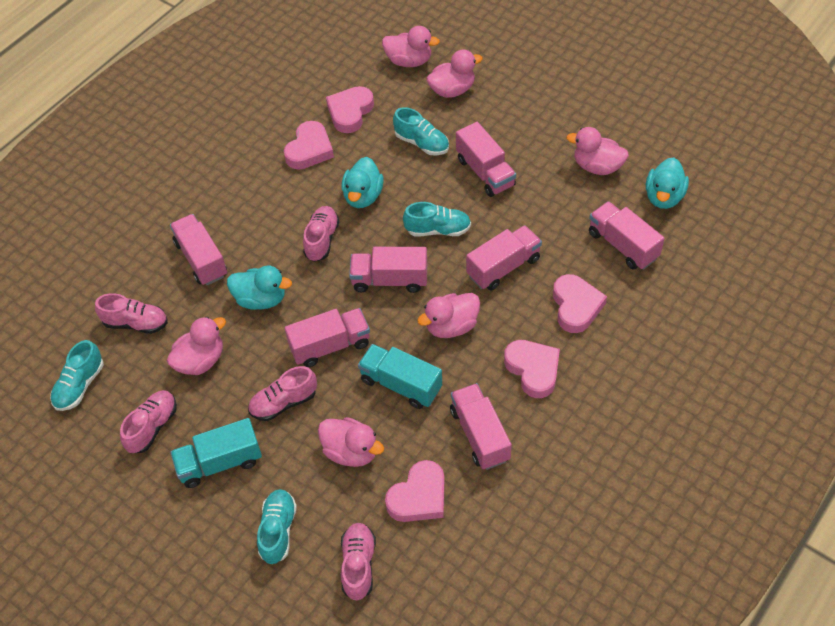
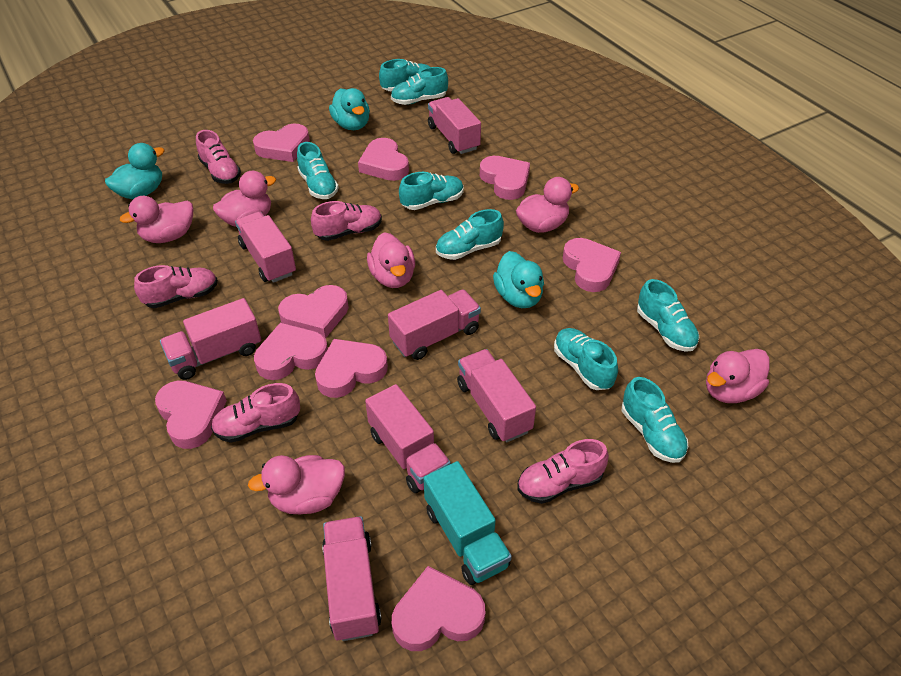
pink heart: [284,121,334,169] [326,86,374,133] [385,460,445,522] [504,340,560,398] [553,274,607,333] = 5 -> [155,380,227,449] [253,124,310,162] [254,323,328,380] [278,285,349,339] [315,339,388,398] [358,138,409,181] [392,566,486,651] [480,156,530,200] [563,238,621,292] = 9
turquoise shoe: [50,340,104,411] [257,489,297,564] [393,107,449,155] [403,202,471,236] = 4 -> [297,142,339,199] [379,59,430,92] [391,67,448,105] [399,172,464,210] [436,209,504,260] [554,328,618,390] [622,377,688,463] [637,279,699,352] = 8
turquoise truck: [170,418,262,488] [358,344,442,409] = 2 -> [424,461,512,585] = 1

